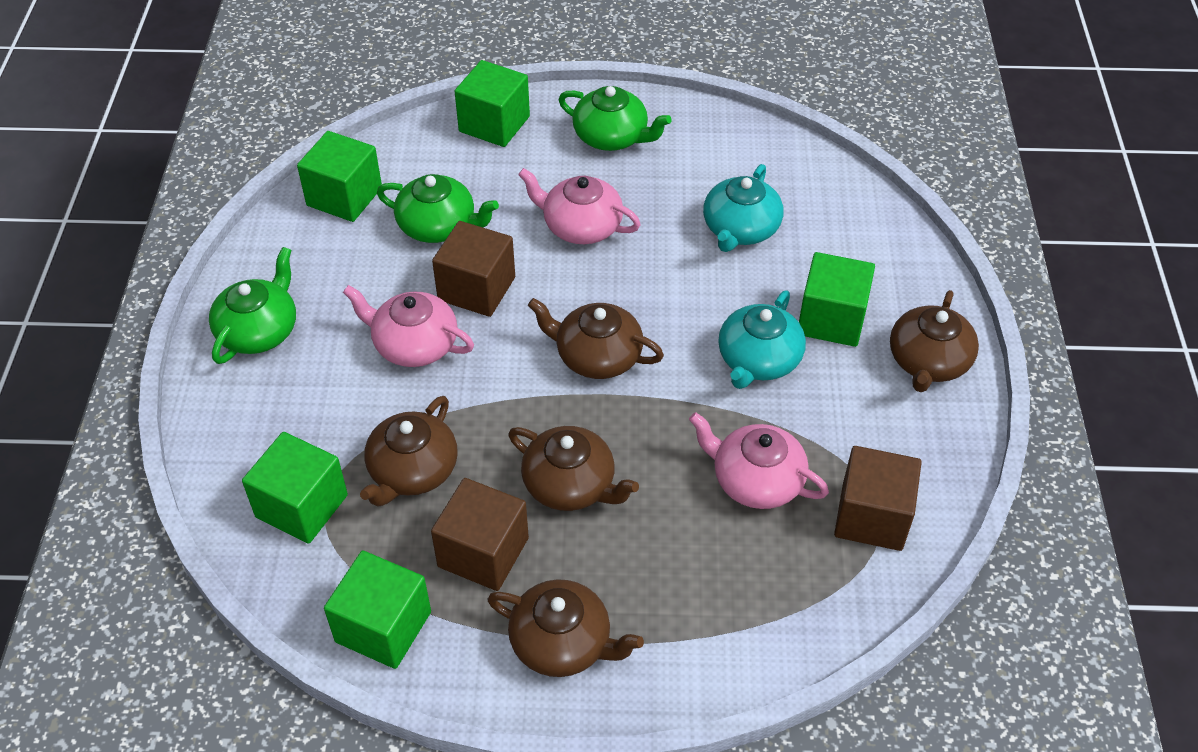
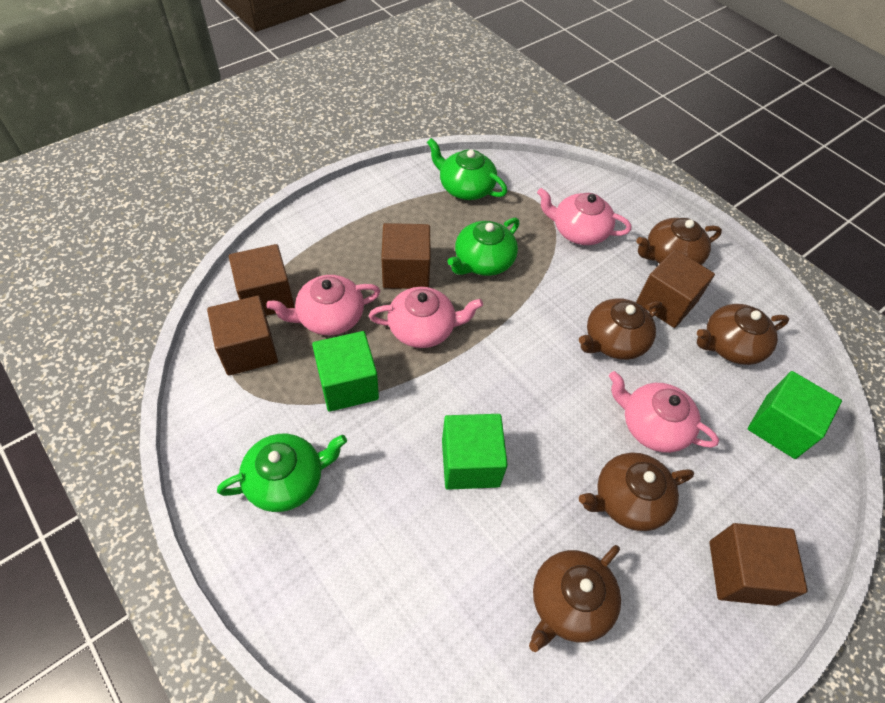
brown cube: [431,478,529,591] [432,221,515,317] [834,446,922,551] = 3 -> [207,296,278,376] [229,244,294,316] [381,223,431,289] [636,249,715,328] [709,523,808,606] = 5
green cube: [242,432,348,544] [297,131,382,222] [324,551,431,669] [455,60,530,147] [799,252,875,347] = 5 -> [312,331,379,412] [442,414,508,490] [748,371,842,459] = 3
pink teapot: [343,285,474,367] [518,168,641,244] [689,412,829,509] = 3 -> [266,275,380,335] [369,287,483,348] [537,188,631,245] [609,371,719,453] = 4
turquoise teapot: [703,164,783,252] [718,290,806,389] = 2 -> none = 0

